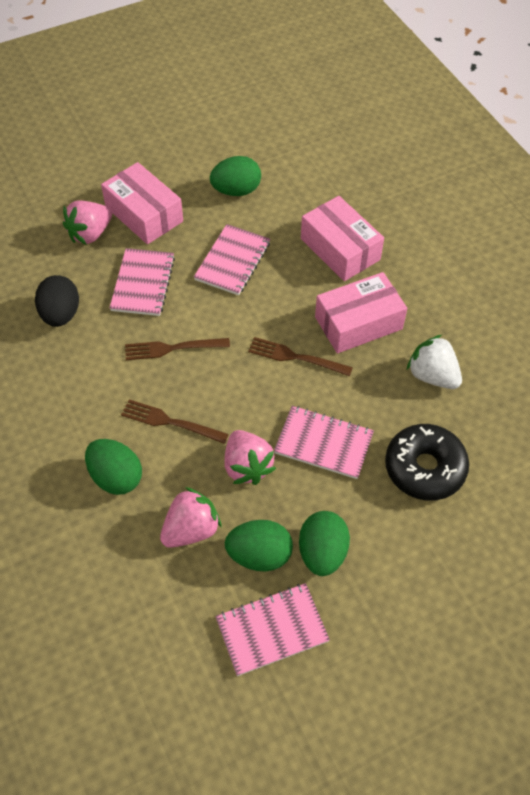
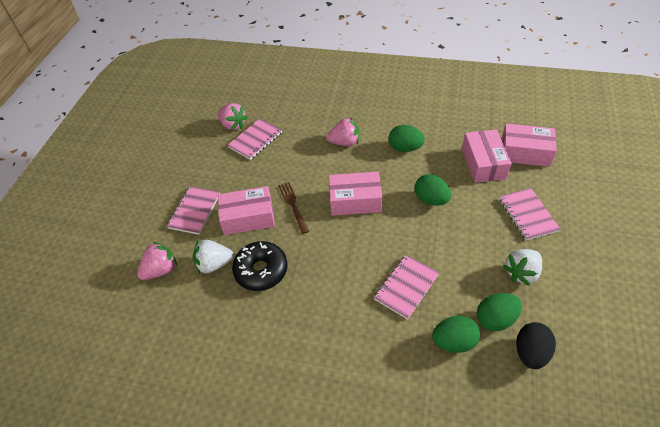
brown fork: [121,399,229,444] [125,338,230,360] [248,337,353,376] = 3 -> [278,182,309,234] = 1
pink box: [101,162,183,244] [301,196,384,281] [315,272,407,353] = 3 -> [218,186,275,235] [329,172,382,216] [462,129,512,183] [501,123,557,167] = 4
white strawberry: [407,335,462,389] = 1 -> [193,239,234,274] [503,249,542,286] = 2

